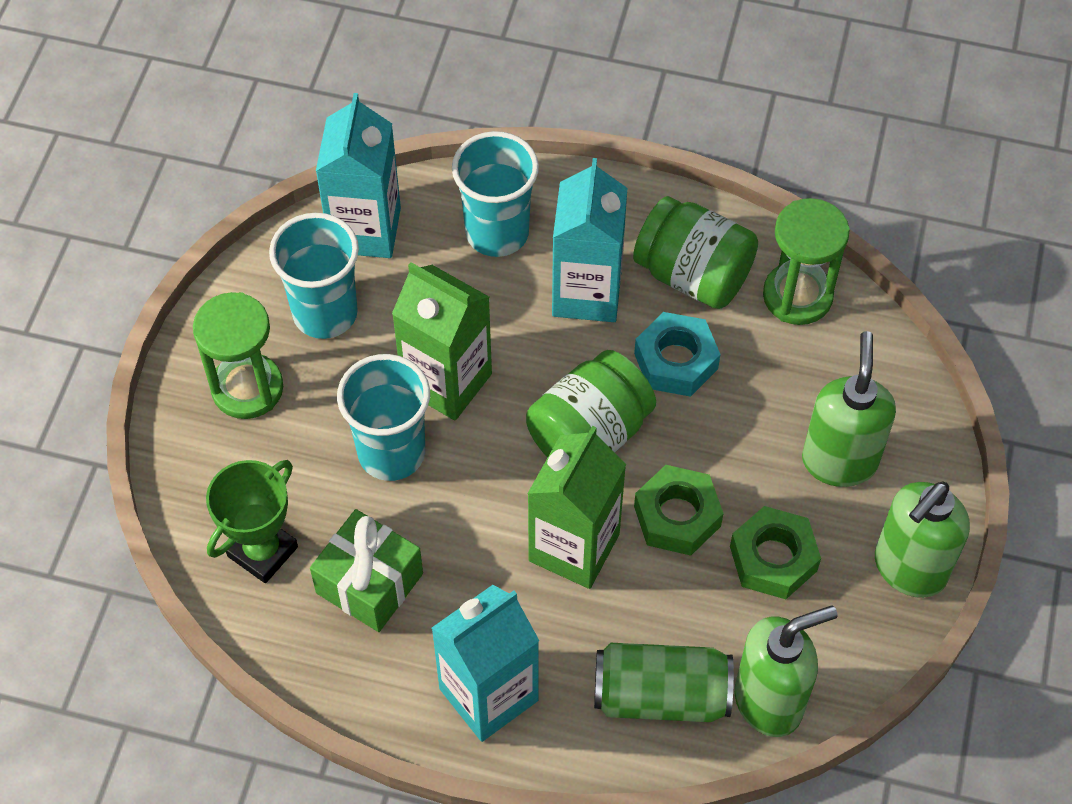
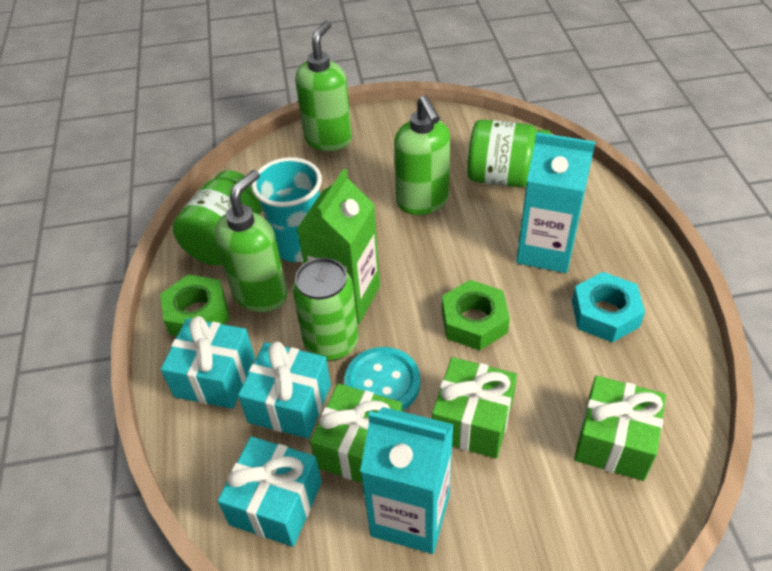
green carton: [392,262,492,421] [527,426,626,589] = 2 -> [296,169,380,324] = 1
green gift: [310,509,423,632] = 1 -> [310,383,402,483] [432,357,517,459] [574,376,666,481] = 3
green hourglass: [193,292,283,419] [763,198,850,325] = 2 -> none = 0
green trophy: [206,460,298,583] = 1 -> none = 0
turquoise button: none = 0 -> [344,347,420,411] = 1
turquoise carton: [316,93,401,258] [432,585,539,742] [552,158,627,322] = 3 -> [360,407,454,554] [516,132,595,273] = 2
turquoise cup: [269,213,359,339] [337,354,430,481] [452,131,539,257] = 3 -> [251,157,322,262] = 1
turquoise gift: none = 0 -> [161,316,255,409] [218,436,322,547] [238,341,331,439] = 3

